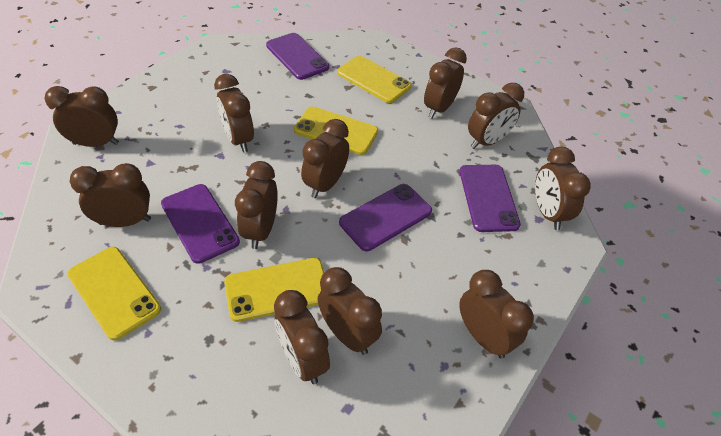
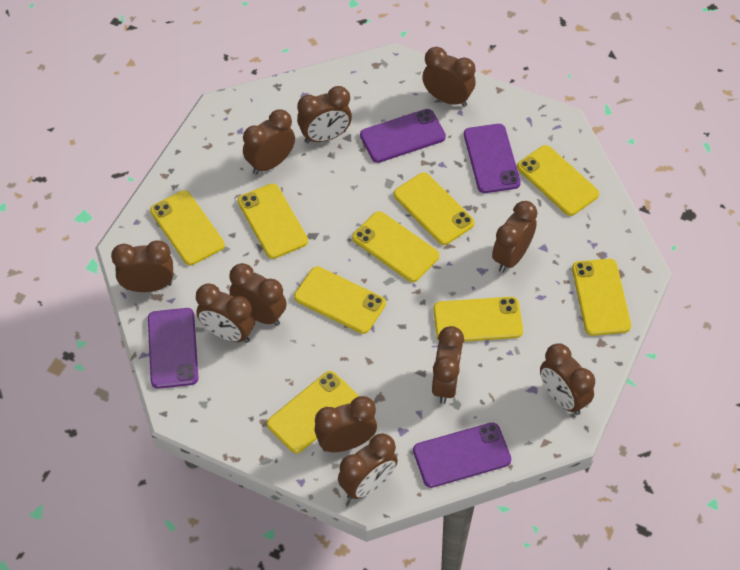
yellow phone: [67,247,161,341] [224,258,324,322] [294,107,378,155] [337,56,412,103] = 4 -> [150,190,225,265] [238,184,308,259] [267,371,359,454] [294,266,386,334] [352,211,439,282] [394,172,475,245] [433,297,523,342] [517,145,599,216] [572,259,631,336] = 9

